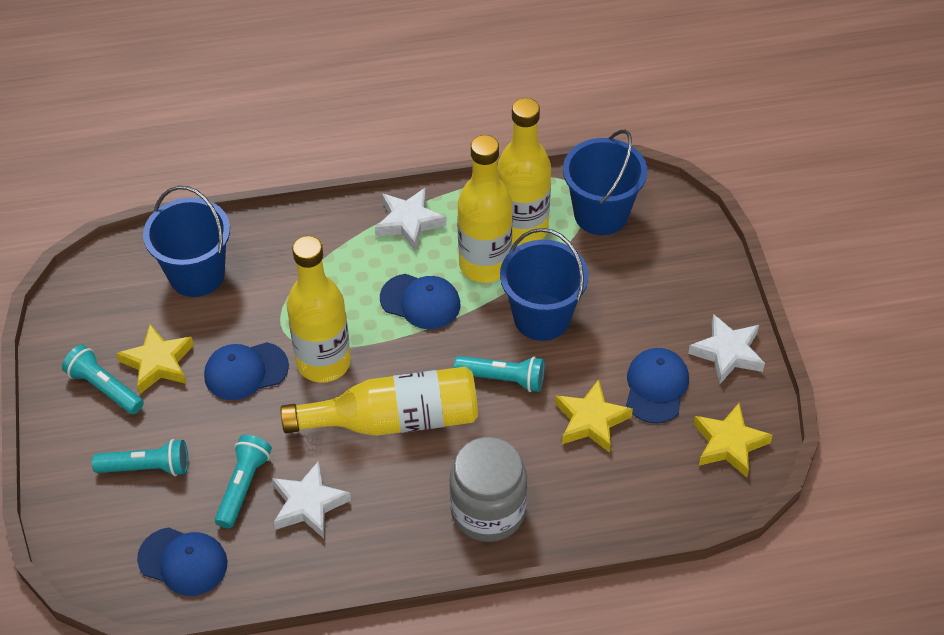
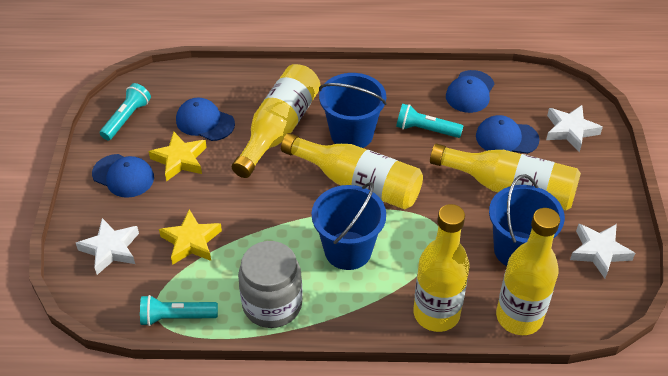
turquoise flashlight: [62,345,144,414] [92,439,188,476] [215,435,272,528] [454,356,545,392] = 4 -> [100,83,151,140] [140,295,218,326] [396,104,463,138] = 3
yellow bottle: [281,367,478,436] [287,236,351,383] [457,135,512,283] [497,98,551,246] = 4 -> [232,64,321,178] [281,133,423,209] [413,204,470,332] [430,143,581,211] [496,208,560,335] = 5
yellow star: [116,324,194,394] [555,379,633,453] [694,403,773,478] = 3 -> [148,132,207,181] [159,209,222,265] = 2

